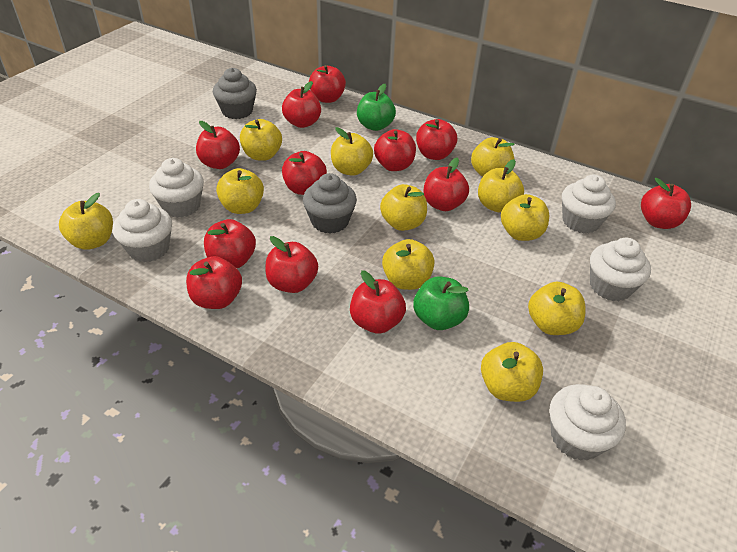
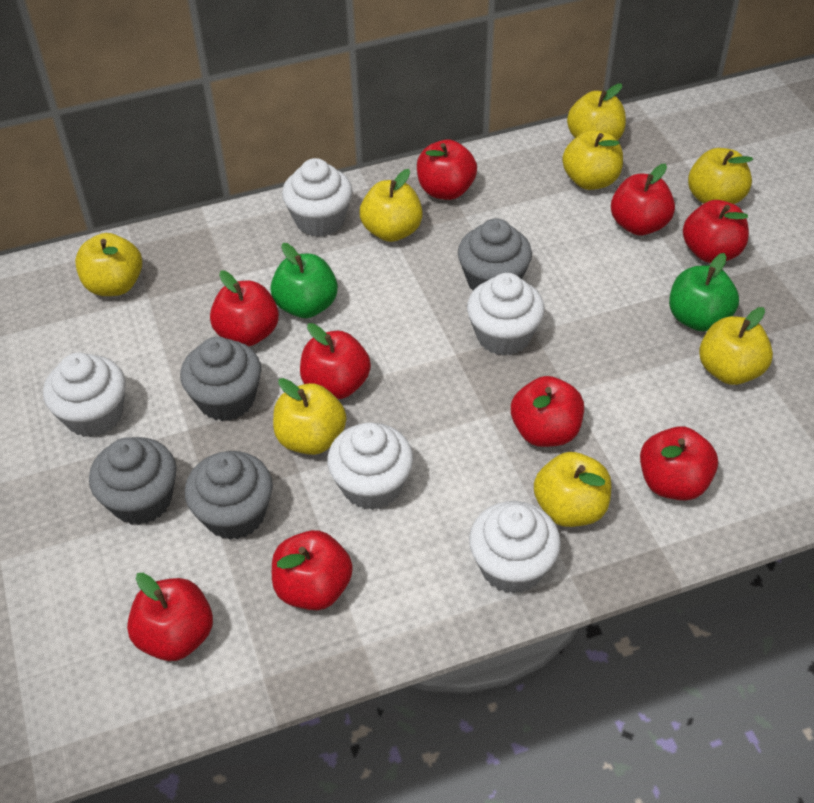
grey cupcake: [213,68,257,119] [303,173,357,234] = 2 -> [89,437,177,525] [180,337,261,421] [185,451,273,540] [458,218,532,290] = 4
red apple: [186,256,242,309] [196,121,240,169] [204,219,256,268] [265,236,318,293] [282,81,321,128] [282,151,327,195] [309,65,346,103] [350,270,406,334] [374,129,416,171] [416,119,457,160] [424,157,469,211] [641,178,691,229] = 12 -> [127,573,213,661] [210,271,279,347] [272,530,353,610] [300,323,371,399] [417,140,477,200] [511,376,584,447] [611,164,675,235] [640,426,718,501] [683,200,749,263] = 9
yellow apple: [59,193,113,250] [216,168,264,214] [240,119,282,161] [331,127,373,176] [380,184,427,231] [382,239,435,290] [471,137,515,177] [478,159,524,212] [481,342,543,402] [501,194,549,241] [528,282,586,335] = 11 -> [75,233,142,296] [273,378,346,455] [360,169,423,242] [534,452,611,527] [562,130,623,190] [567,84,626,141] [688,148,753,204] [699,307,773,385] = 8

